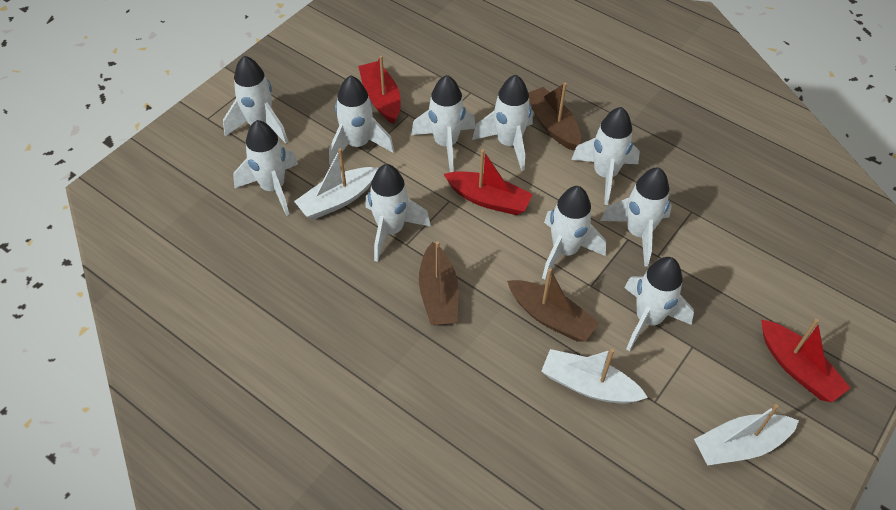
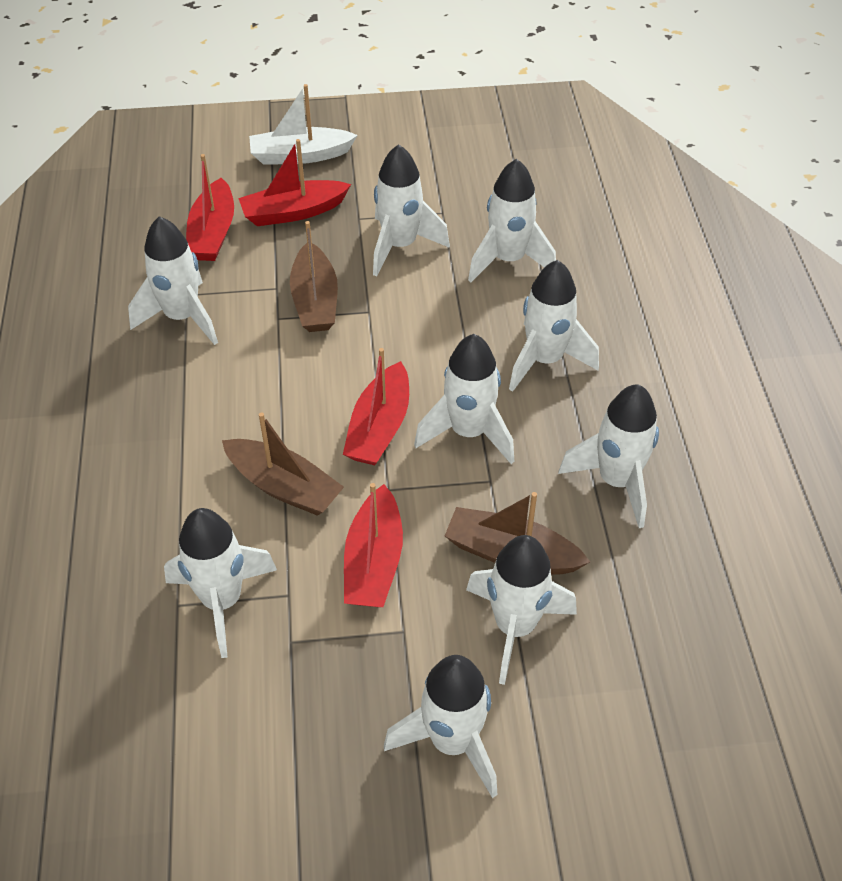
red boat: [358,55,401,124] [444,149,533,215] [761,319,850,402] = 3 -> [186,154,234,261] [238,139,351,226] [343,348,409,465] [344,483,403,607] = 4
white boat: [294,148,378,220] [541,349,648,404] [694,404,799,466] = 3 -> [249,84,358,165] = 1
white rocket: [223,56,288,143] [233,120,298,216] [329,75,394,165] [365,164,431,262] [411,75,475,172] [472,75,533,171] [542,186,606,279] [571,107,640,205] [600,167,672,267] [624,257,694,351] = 10 -> [128,216,218,345] [164,508,277,658] [373,144,450,277] [384,655,498,798] [414,334,514,464] [466,535,577,685] [468,159,556,282] [509,260,599,392] [558,384,659,528] = 9

